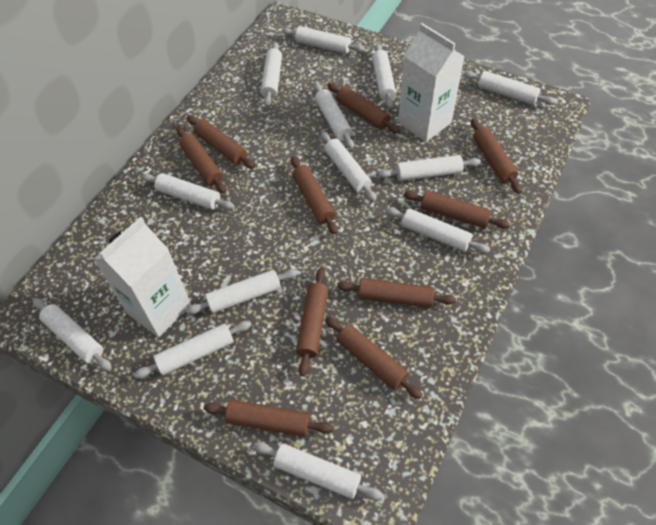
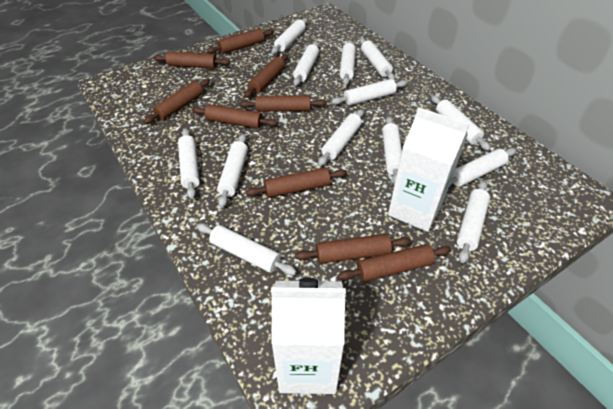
brown rolling pin: [177,127,226,194] [187,116,255,169] [203,400,333,437] [291,157,338,235] [296,268,328,377] [325,317,423,399] [327,83,400,133] [337,278,456,308] [404,191,510,229] [471,119,522,194] = 10 -> [144,79,210,124] [153,51,230,69] [191,104,277,129] [207,28,274,54] [239,95,327,112] [244,54,288,98] [246,167,347,198] [295,234,411,264] [337,244,451,282] = 9

